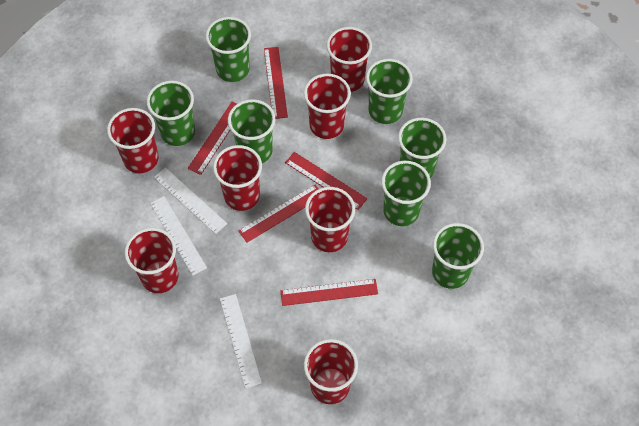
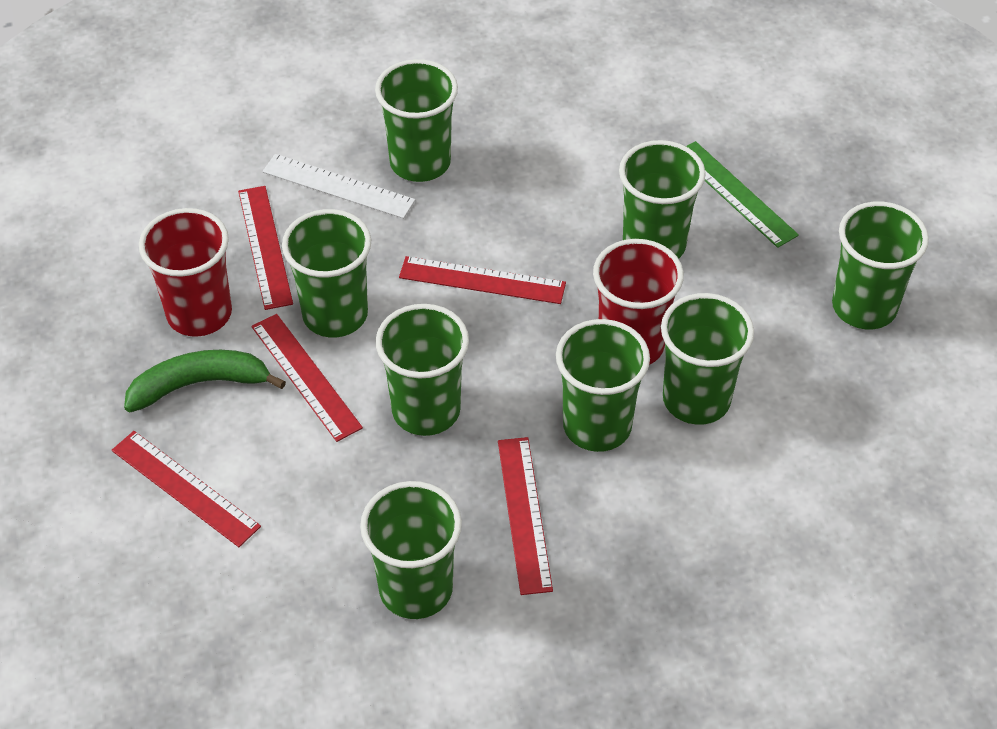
green banana: none = 0 -> [124,350,286,412] = 1
green cup: [147,81,195,146] [206,17,251,82] [228,99,275,163] [366,59,413,124] [381,161,431,226] [398,118,446,178] [432,223,484,289] = 7 -> [282,209,371,337] [360,481,462,619] [375,59,458,182] [376,304,469,436] [556,319,650,452] [619,140,706,259] [661,293,754,425] [832,201,929,329] = 8
green ruler: none = 0 -> [686,141,799,248] = 1
red cup: [107,108,159,173] [125,228,178,293] [213,145,262,211] [304,74,351,139] [304,339,358,404] [305,187,355,252] [326,27,372,92] = 7 -> [139,208,232,337] [593,239,684,365] = 2
white ruler: [150,196,207,276] [154,167,227,234] [220,294,262,389] = 3 -> [262,154,415,219] = 1

